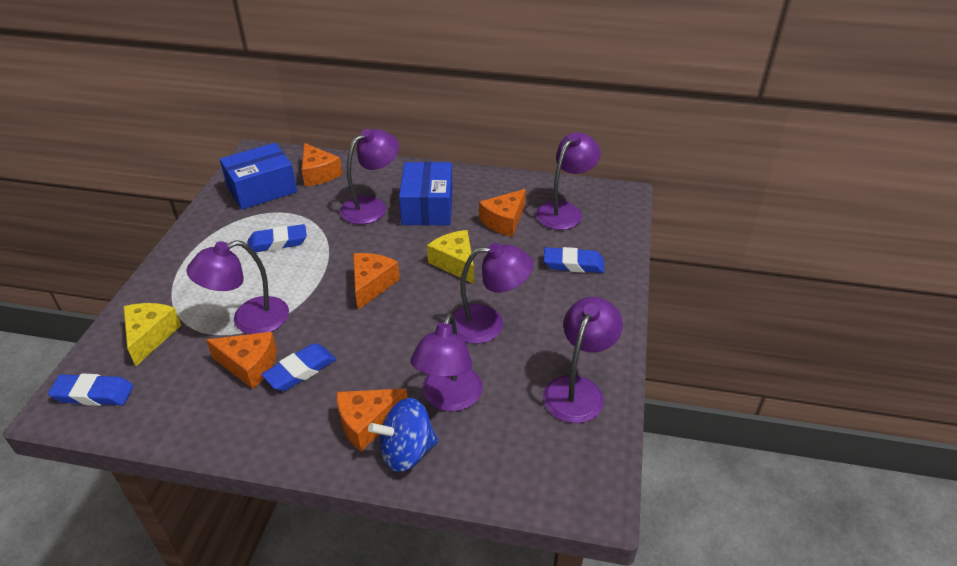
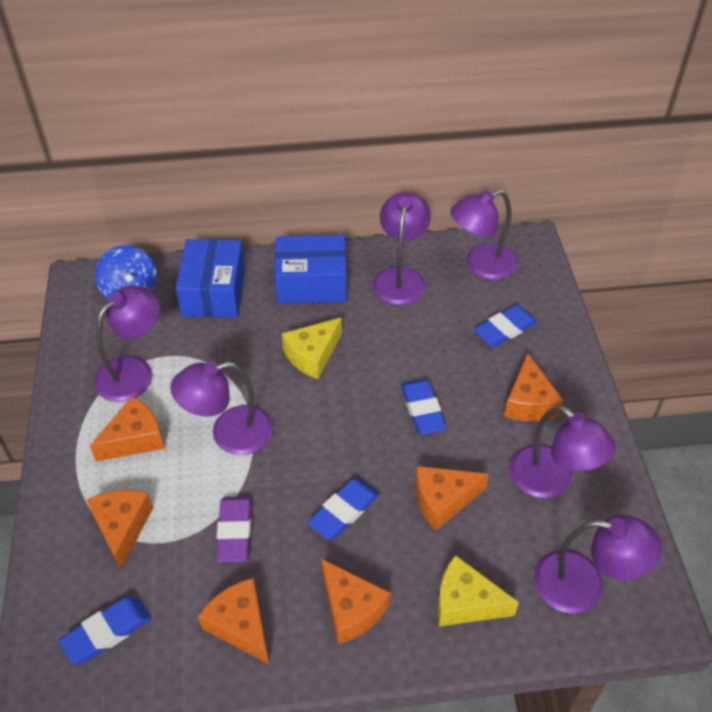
orange cheese: [206,332,277,389] [302,143,342,186] [337,388,407,451] [353,253,400,310] [479,189,526,237] = 5 -> [87,490,153,570] [90,396,165,461] [198,578,269,664] [321,559,390,644] [416,466,489,531] [504,353,563,421] = 6
purple eraser: none = 0 -> [216,496,251,562] = 1

